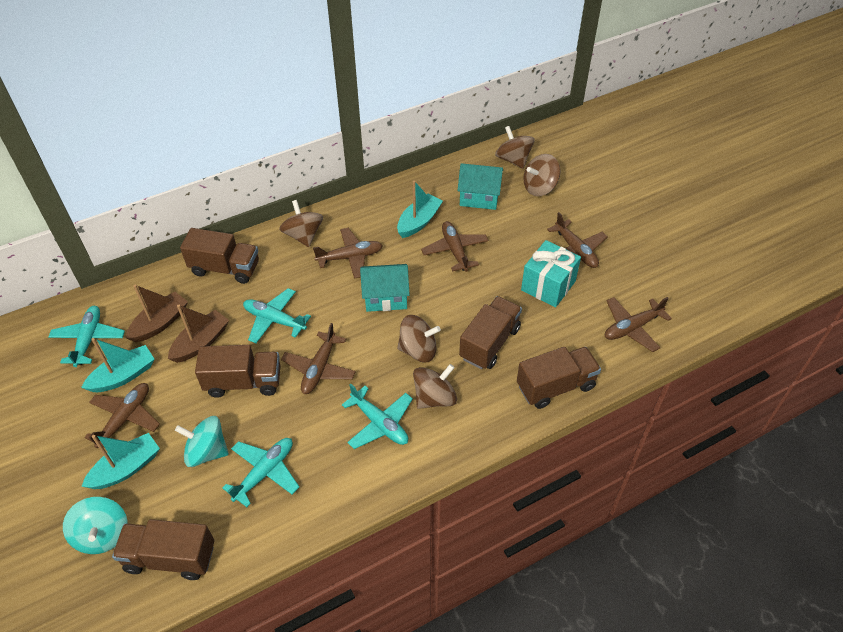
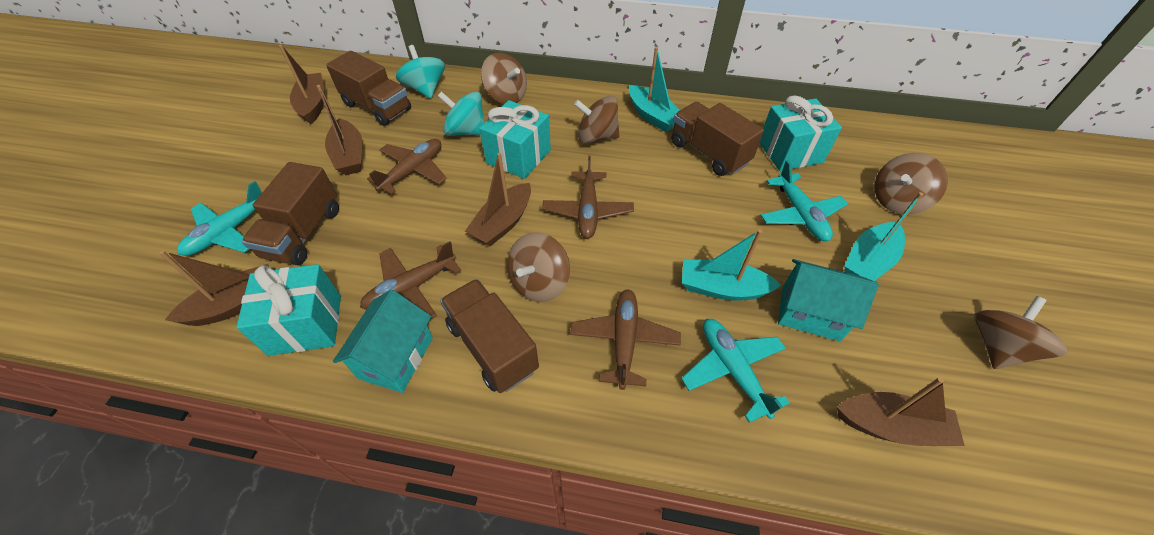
brown boat: [126,285,188,342] [168,305,229,363] = 2 -> [159,251,269,326] [279,45,324,124] [317,85,362,175] [465,153,531,246] [837,377,965,446] = 5
brown plane: [84,383,160,448] [281,323,356,394] [313,228,383,279] [421,221,489,272] [547,212,608,268] [605,297,672,352] = 6 -> [360,241,461,319] [367,139,447,195] [542,156,634,239] [570,290,681,390] = 4
brown truck: [112,519,214,580] [180,228,259,284] [195,345,281,398] [459,296,522,369] [517,347,601,409] = 5 -> [242,162,339,265] [326,51,411,126] [440,279,539,393] [672,102,764,176] = 4
turquoise gift: [521,240,581,308] = 1 -> [236,264,341,356] [479,100,551,179] [759,95,842,171] = 3
turquoise plane: [49,306,125,367] [222,438,299,507] [243,288,311,343] [342,384,413,449] = 4 -> [177,181,262,256] [681,319,790,422] [761,160,848,241] = 3

